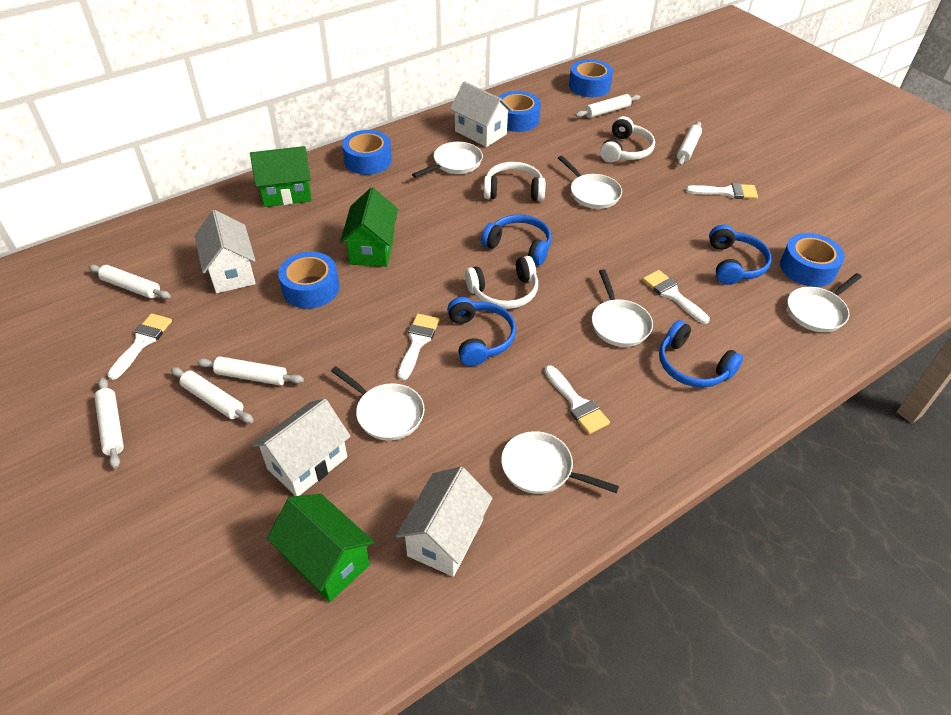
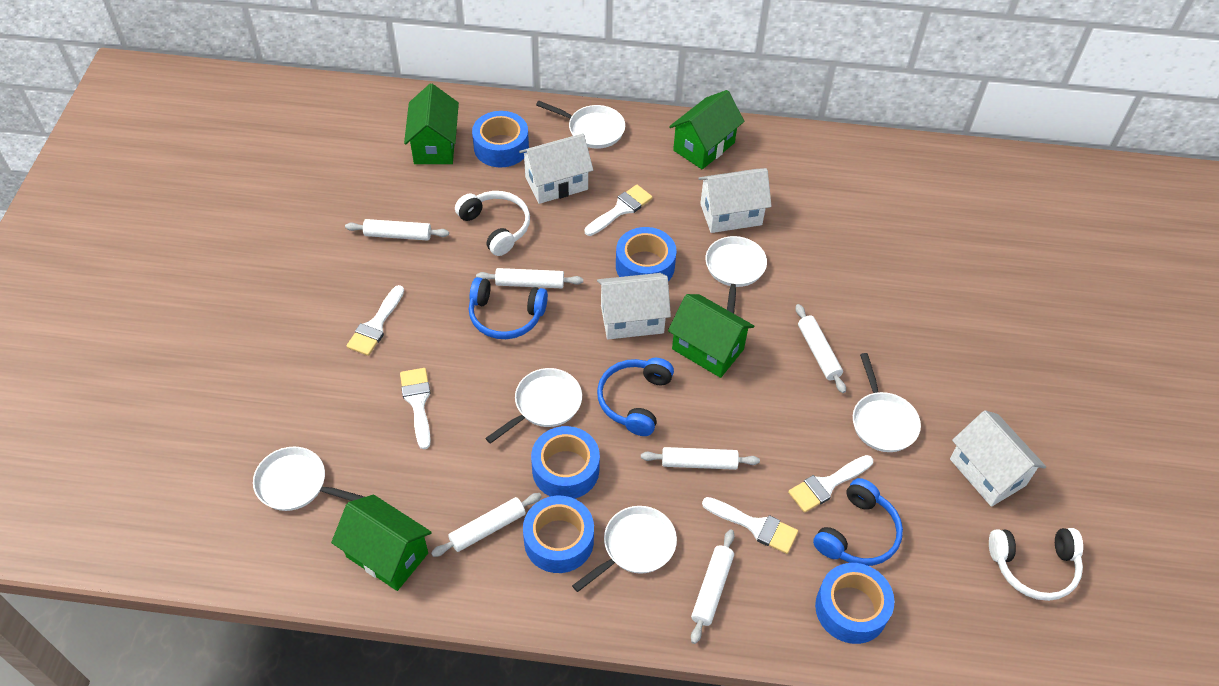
blue headphones: [447,297,516,366] [481,214,552,266] [659,320,743,387] [709,225,772,285] = 4 -> [469,277,548,339] [597,358,674,436] [813,478,903,566] = 3
green house: [250,146,312,207] [267,494,375,602] [340,187,398,267] = 3 -> [331,495,432,591] [404,84,459,164] [668,294,754,378] [669,90,744,169] = 4
white headphones: [465,256,538,309] [484,162,545,201] [600,116,655,162] = 3 -> [455,191,530,256] [989,528,1083,601] = 2

